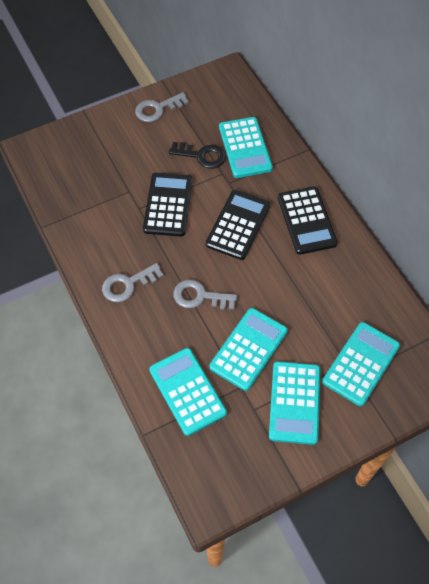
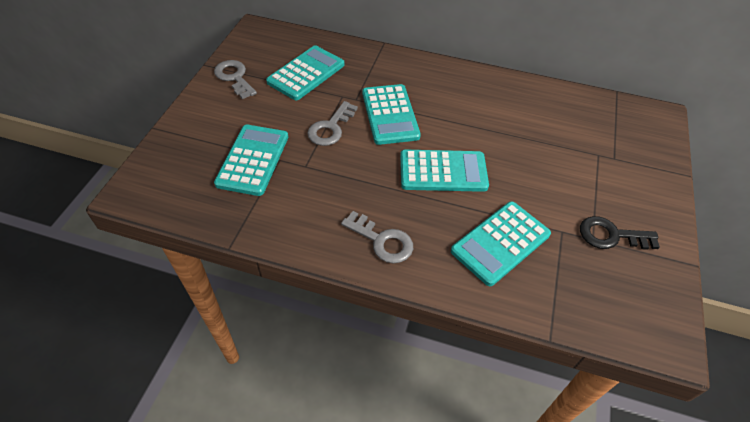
black calculator: [143,173,192,237] [206,190,270,260] [278,186,338,255] = 3 -> none = 0

